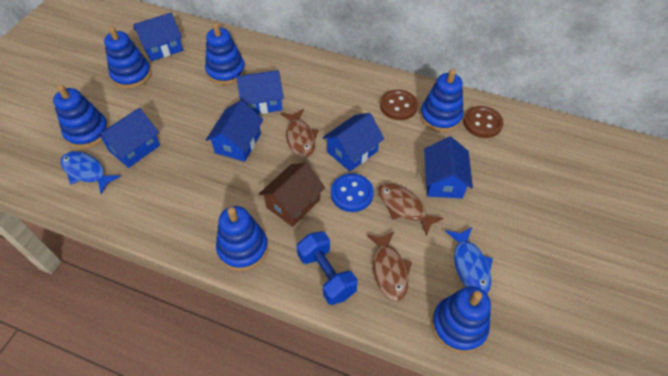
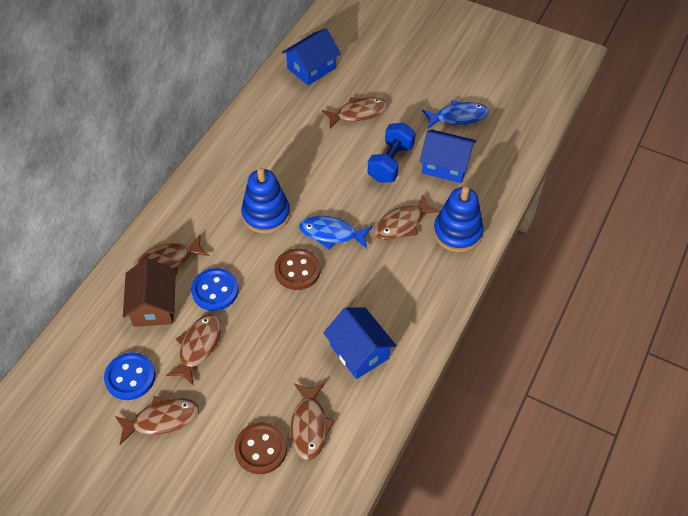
blue button: [331,174,374,212] = 1 -> [104,352,155,400] [191,268,239,311] = 2
blue house: [96,108,160,168] [133,13,183,61] [206,100,263,162] [236,70,284,114] [322,113,384,172] [424,136,473,199] = 6 -> [282,28,341,86] [323,307,397,379] [420,130,476,183] = 3
blue stacking toy: [53,85,110,149] [104,27,152,89] [205,23,246,85] [216,206,268,271] [420,69,463,132] [432,286,491,353] = 6 -> [241,168,290,234] [433,186,483,252] = 2
brown fish: [281,109,318,158] [367,231,412,301] [379,183,444,236] = 3 -> [115,396,199,445] [134,235,209,275] [166,314,221,386] [290,383,335,461] [322,97,388,128] [374,194,440,240] = 6

